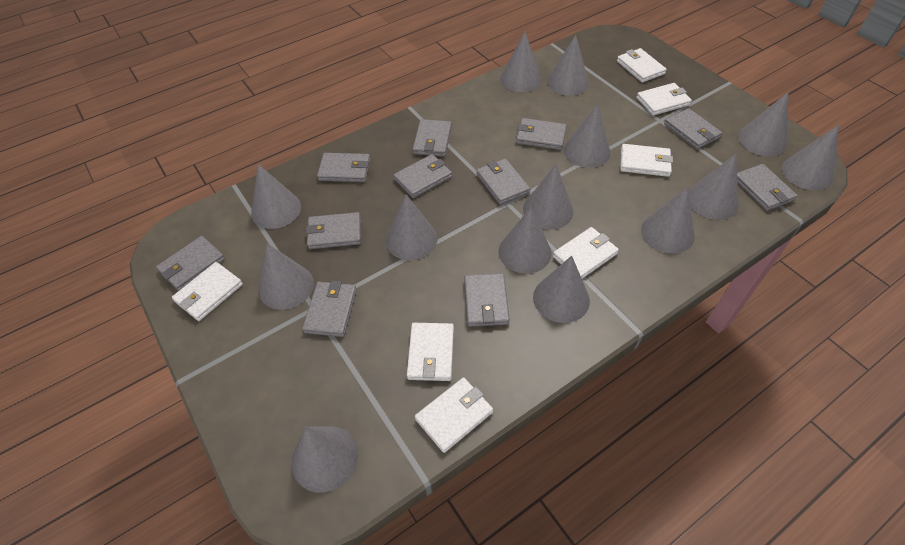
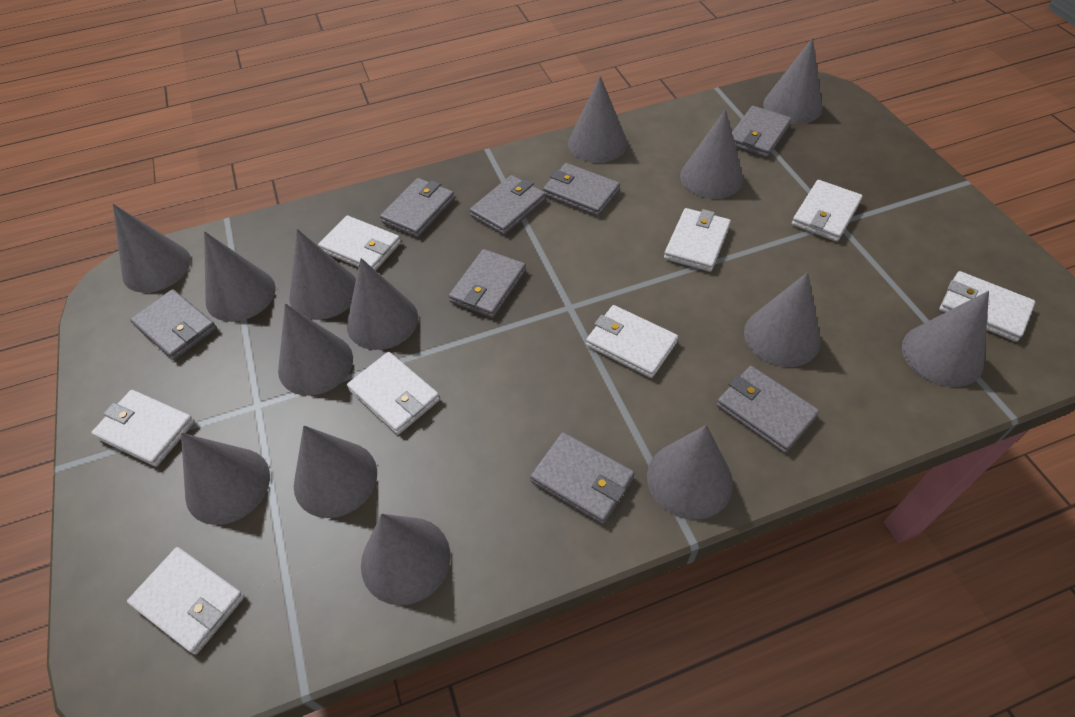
grey wallet: [156,236,225,291] [302,280,357,337] [305,212,361,249] [317,153,370,182] [393,154,452,198] [413,119,452,157] [464,273,510,327] [476,158,530,205] [516,118,567,150] [664,108,722,149] [737,164,798,211] = 11 -> [130,289,217,360] [380,178,455,238] [449,249,526,318] [470,175,546,235] [530,432,635,524] [543,163,620,216] [716,366,819,453] [732,106,791,158] = 8
white wallet: [172,262,243,321] [407,323,454,381] [415,377,493,453] [553,227,619,279] [617,48,667,83] [620,144,673,177] [636,83,692,116] = 7 -> [91,390,195,467] [127,547,245,655] [318,215,401,270] [347,352,440,435] [586,305,678,378] [664,208,731,272] [792,180,863,242] [939,271,1035,342] = 8

